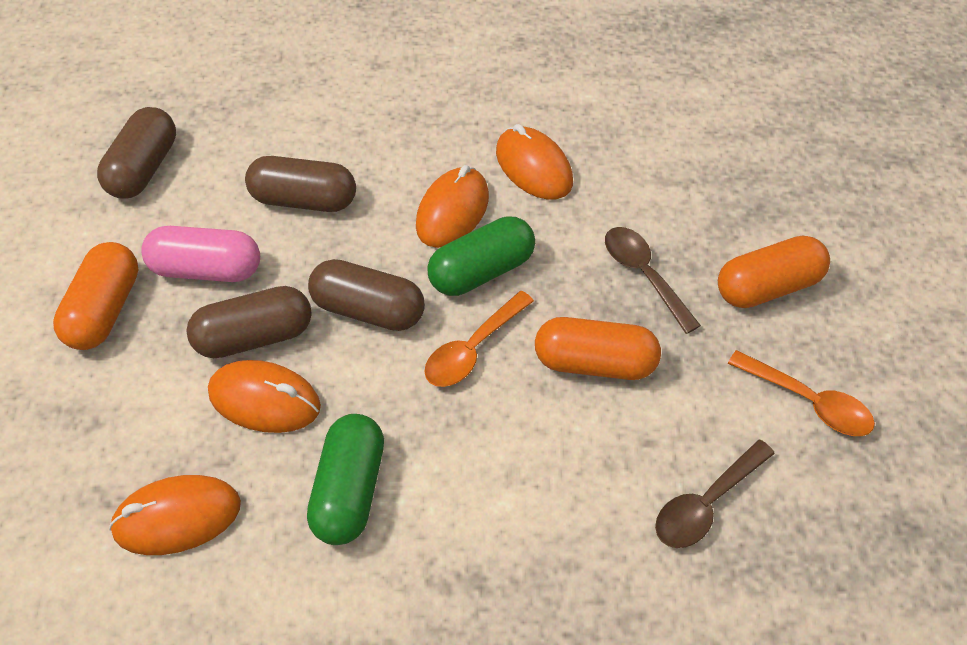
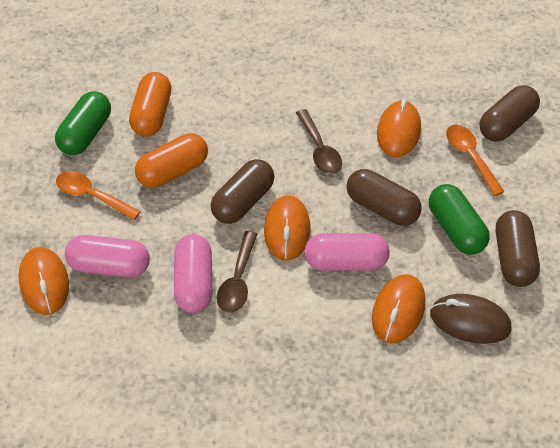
brown mouse: none = 0 -> [430,294,511,344] = 1
orange capsule: [53,242,138,350] [535,317,661,380] [718,236,830,308] = 3 -> [129,72,171,136] [135,133,208,188] = 2
pink capsule: [141,226,260,282] = 1 -> [65,235,150,277] [174,234,213,313] [304,233,390,271] = 3

